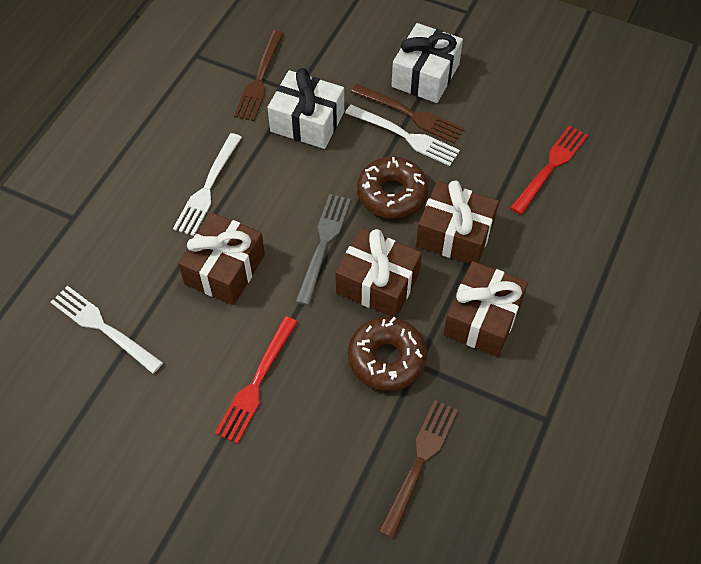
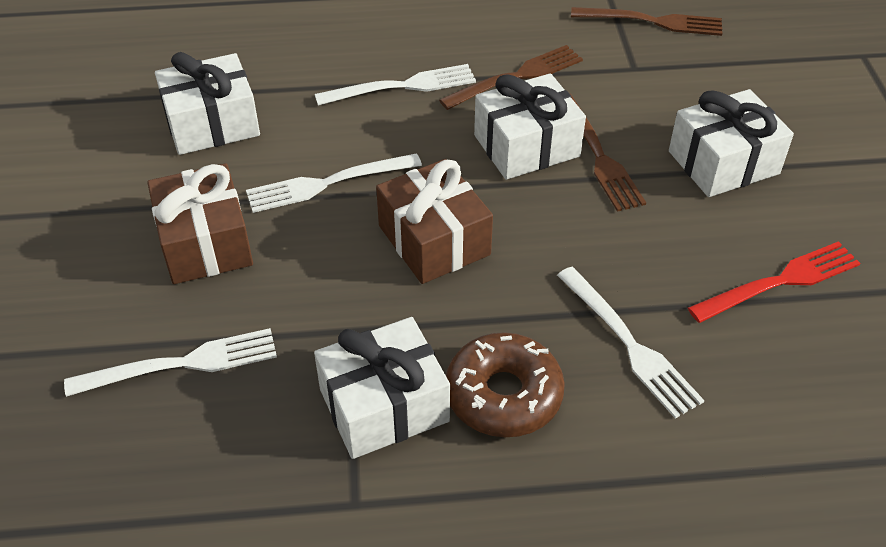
brown donut: [348,317,427,391] [357,156,429,219] = 2 -> [446,332,565,437] = 1
brown gift: [178,213,265,305] [335,228,422,318] [416,180,499,264] [444,261,528,357] = 4 -> [147,163,253,284] [376,159,493,284] = 2
grey fork: [296,194,351,306] = 1 -> none = 0
red fork: [215,316,297,444] [510,125,588,215] = 2 -> [688,241,860,323] = 1
white fork: [51,286,163,373] [173,133,242,236] [345,105,460,166] = 3 -> [64,328,277,397] [246,153,422,213] [315,64,476,106] [557,267,705,419] = 4
white gift: [267,68,344,149] [391,23,463,103] = 2 -> [155,52,260,155] [314,317,450,459] [474,73,586,180] [669,89,794,197] = 4

